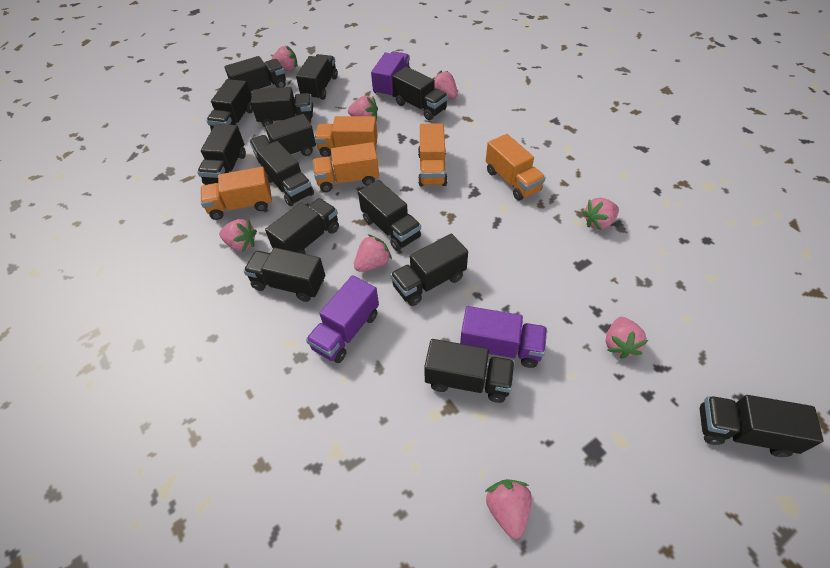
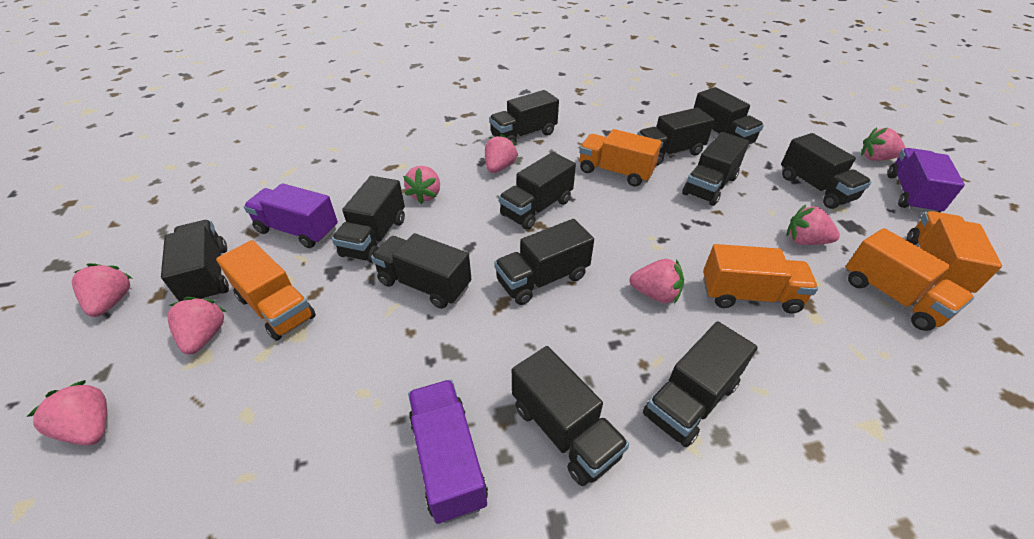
black truck: [197,124,246,185] [206,79,253,131] [224,56,286,96] [244,247,325,302] [249,114,316,163] [251,87,313,127] [256,141,314,206] [265,198,339,254] [296,54,338,100] [358,180,421,251] [390,234,468,306] [392,67,448,120] [424,339,515,403] [700,395,824,457] = 14 -> [161,220,229,301] [332,176,405,263] [371,233,471,309] [489,90,559,143] [494,219,594,305] [499,152,576,230] [512,346,629,486] [637,108,715,166] [643,321,757,447] [682,132,749,206] [694,87,764,144] [781,133,871,209] = 12

